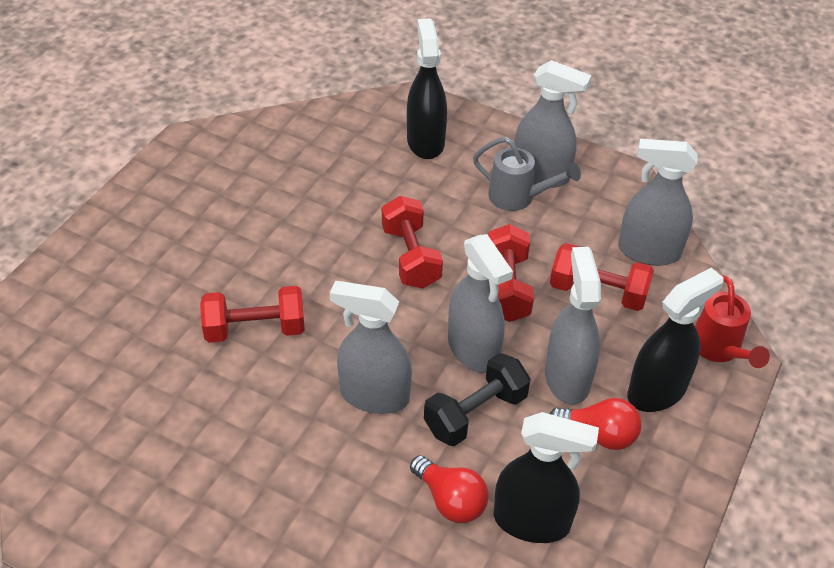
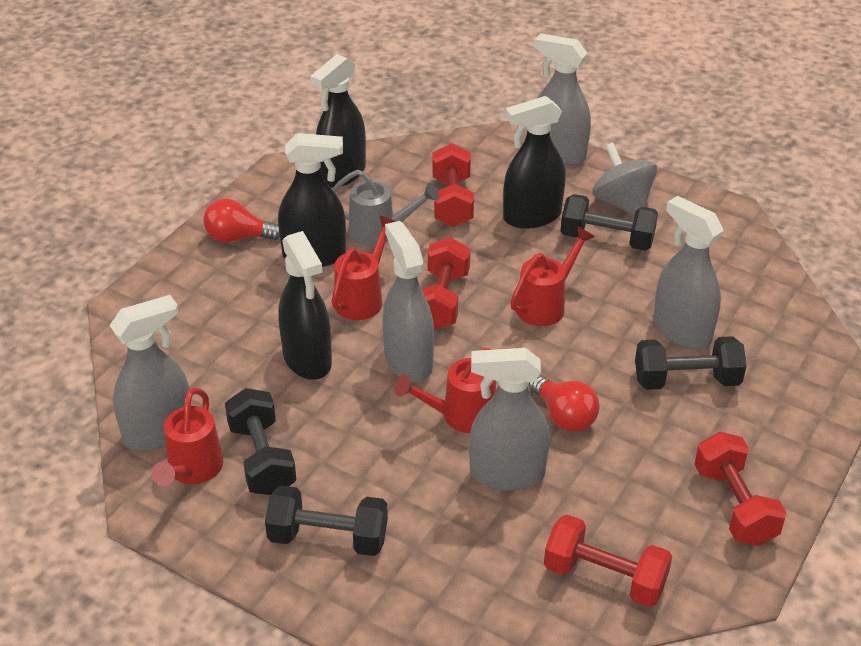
black dumbbell: [424,353,531,446] = 1 -> [225,388,296,495] [265,485,388,556] [561,194,658,251] [635,336,746,390] = 4
black spray bottle: [407,18,447,159] [494,412,599,543] [627,268,724,412] = 3 -> [278,133,346,267] [279,231,332,380] [310,54,366,188] [503,96,566,229] = 4
grey spinning top: none = 0 -> [592,143,657,216] = 1
red watering can: [695,276,770,368] = 1 -> [151,388,223,486] [332,216,396,320] [394,348,497,433] [510,227,594,326] = 4

